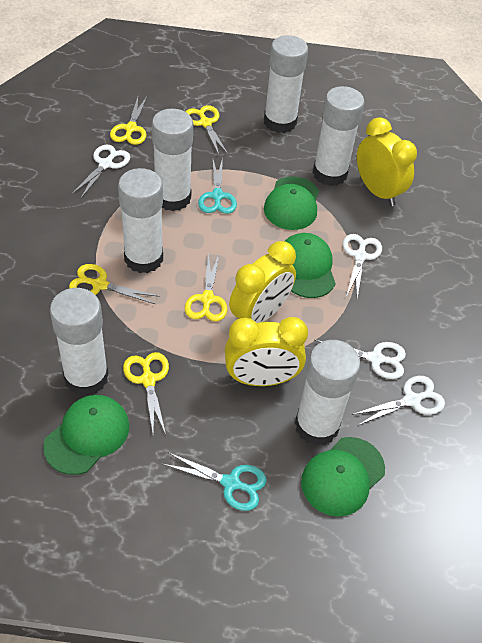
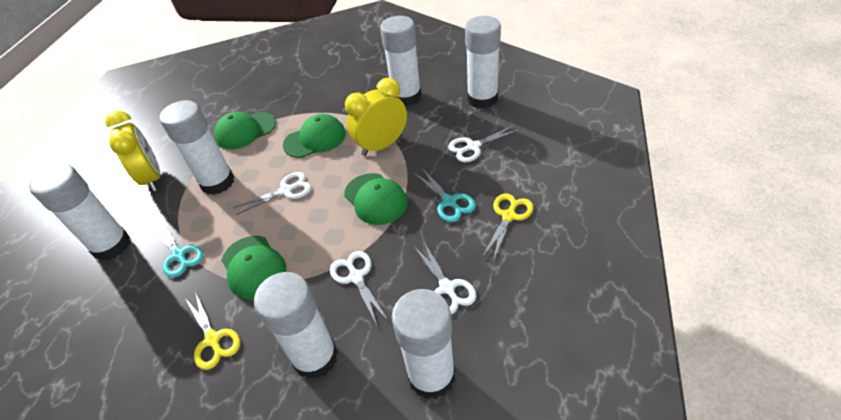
yellow clock: [225,317,308,386] [229,241,296,323] [357,117,417,206] = 3 -> [105,111,160,191] [345,78,407,156] = 2
yellow scissors: [69,264,160,304] [110,97,147,145] [123,352,169,435] [185,252,228,322] [186,105,228,155] = 5 -> [185,291,240,370] [482,194,534,261] = 2

